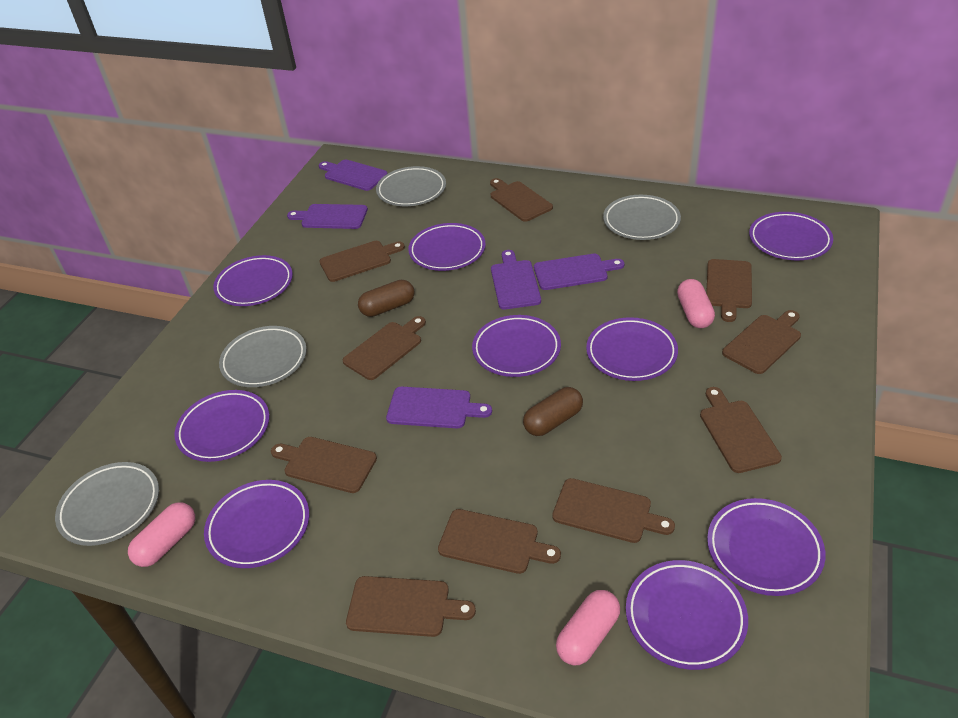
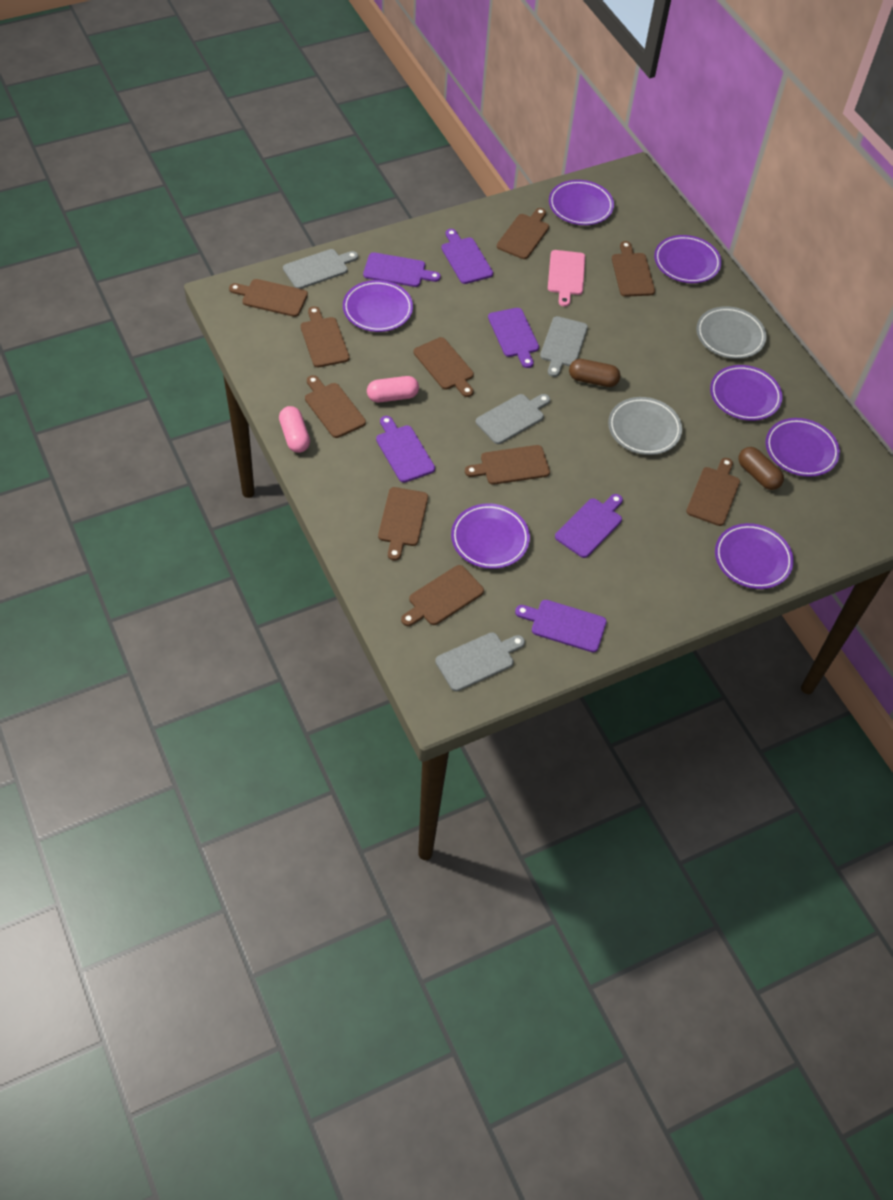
grey cutting board: none = 0 -> [283,249,358,289] [435,632,525,691] [476,394,550,444] [540,316,588,377] = 4
grey plate: [55,462,159,546] [219,326,307,387] [376,166,446,206] [603,195,681,240] = 4 -> [608,397,682,455] [696,306,767,359] = 2
pink capsule: [128,502,195,567] [556,590,620,665] [677,279,715,328] = 3 -> [279,406,310,453] [367,376,419,402] = 2
pink cutting board: none = 0 -> [548,250,585,307] = 1
purple cutting board: [287,204,368,229] [319,160,388,191] [386,387,492,428] [491,250,541,310] [534,254,624,290] = 5 -> [363,252,441,287] [376,416,435,483] [441,229,493,284] [488,308,539,368] [515,600,607,652] [555,494,623,558] = 6
purple plate: [175,390,270,462] [204,480,309,568] [213,255,293,306] [408,223,486,271] [472,315,561,377] [586,317,678,381] [626,560,748,670] [707,498,825,596] [749,212,833,260] = 9 -> [343,280,413,332] [451,503,530,569] [549,180,614,225] [654,235,722,283] [710,365,782,421] [715,523,794,589] [765,418,840,477] = 7

